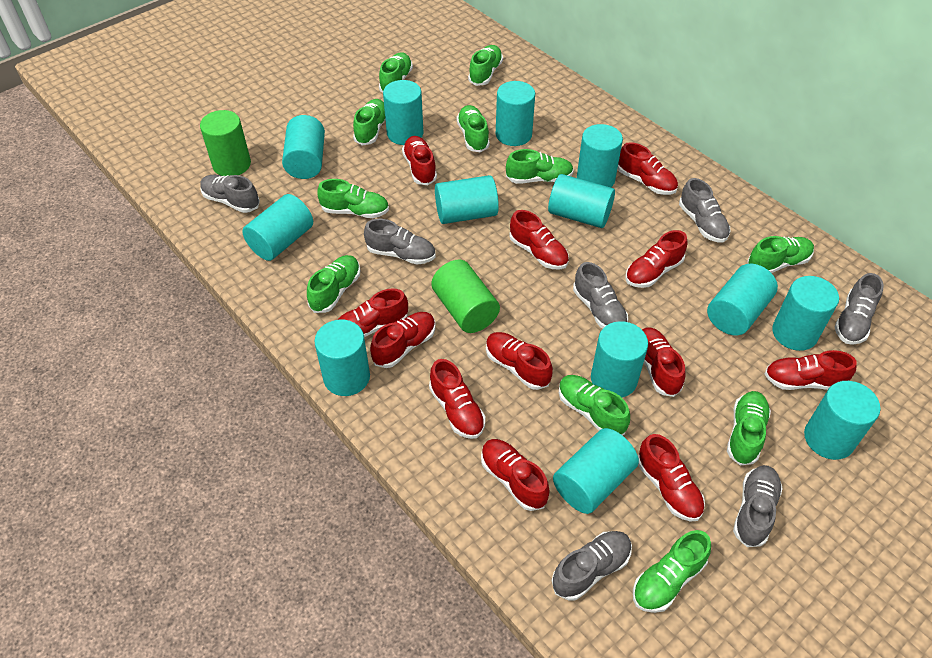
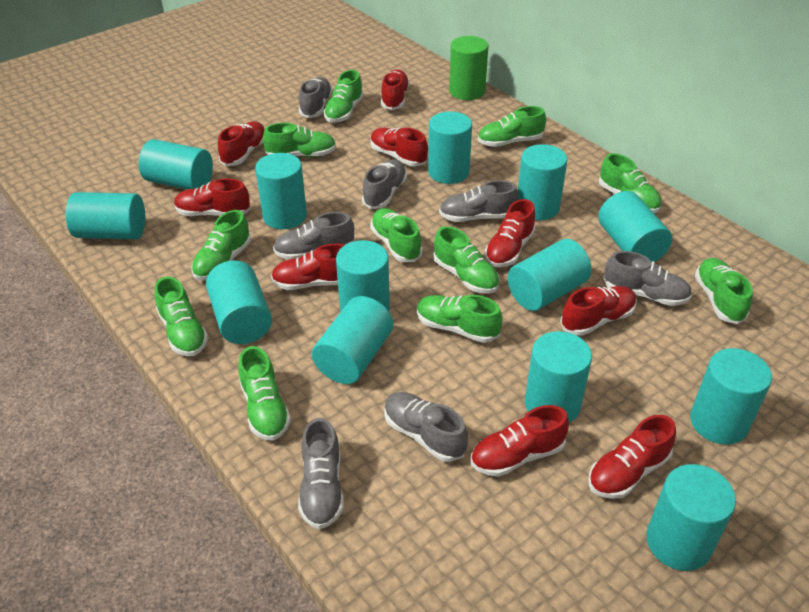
green cylinder: [200,110,251,176] [431,260,500,333] = 2 -> [449,36,488,100] = 1
red shoe: [337,288,408,337] [370,312,435,368] [402,136,437,185] [429,359,485,439] [481,439,550,511] [486,332,553,390] [509,210,569,270] [617,142,678,195] [625,230,688,288] [638,434,705,522] [642,327,686,397] [765,350,857,390] = 12 -> [174,178,250,216] [218,122,265,166] [271,244,345,290] [370,127,428,167] [381,69,410,110] [471,405,569,477] [485,199,536,267] [561,286,637,336] [588,415,676,499] = 9

